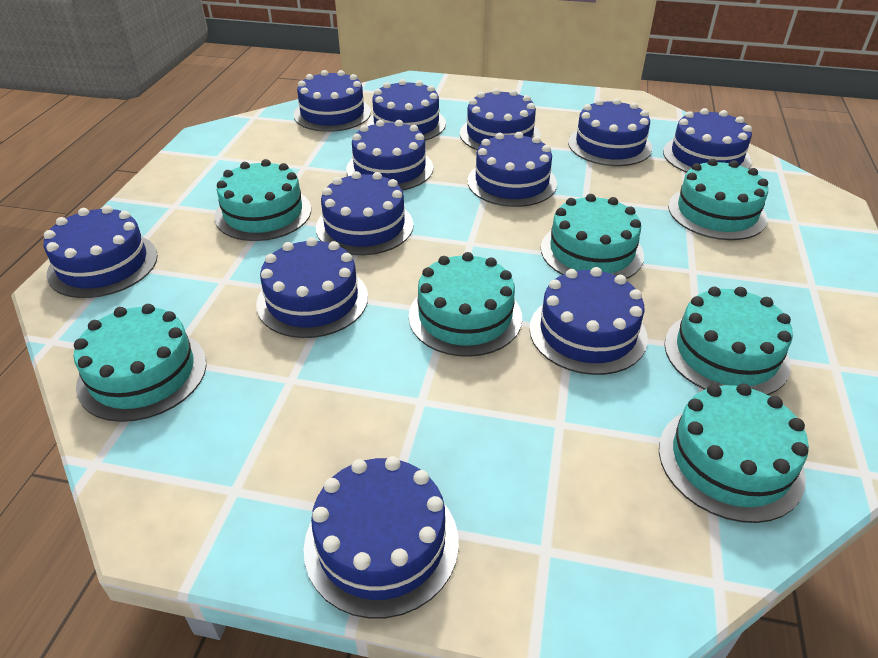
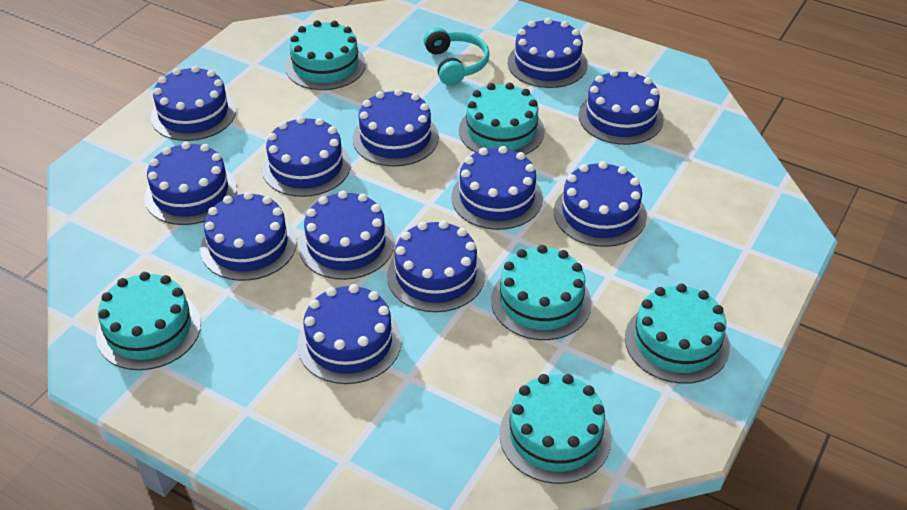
turquoise cake: [73,304,207,422] [215,159,311,241] [409,252,522,357] [541,194,644,279] [659,384,809,523] [664,287,793,395] [668,159,768,240] = 7 -> [96,272,201,370] [285,20,366,90] [459,82,545,155] [491,245,592,340] [499,374,612,484] [625,284,730,384] = 6
turquoise headphones: none = 0 -> [424,27,490,85] = 1

